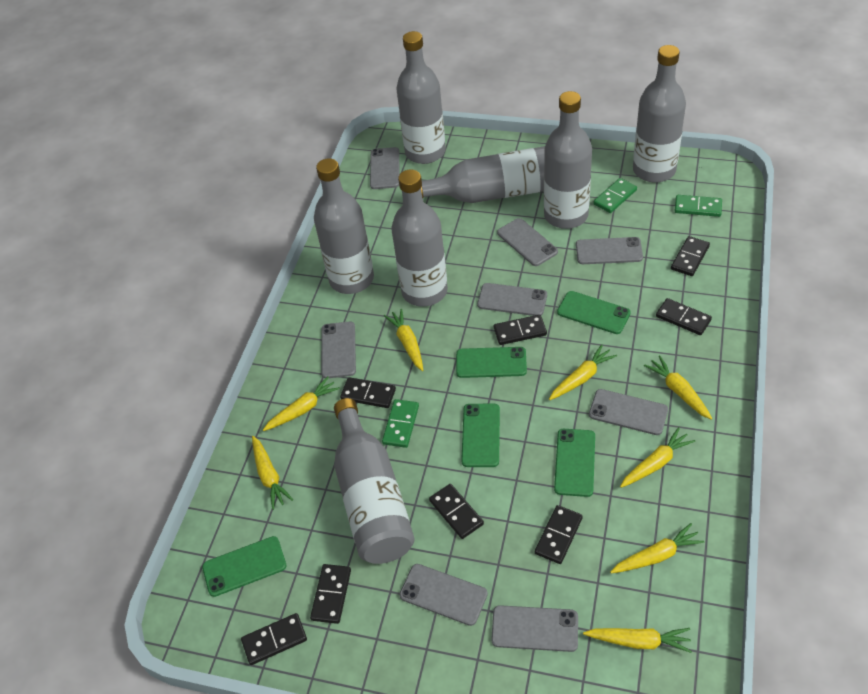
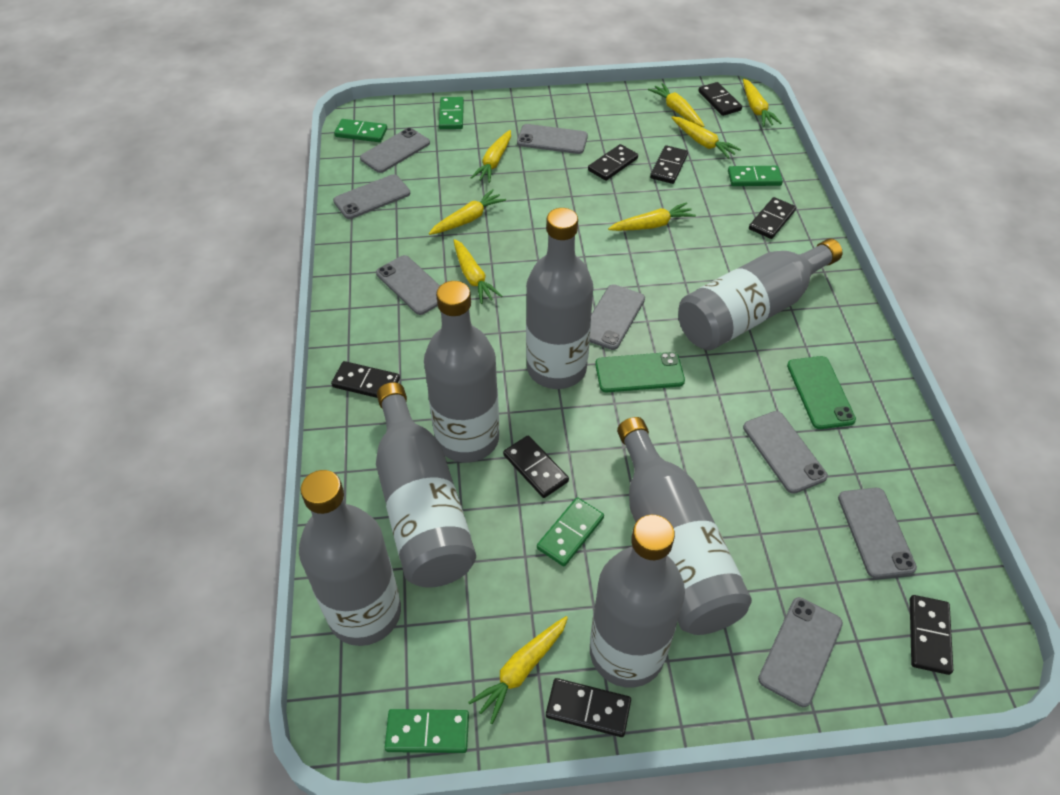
green domino: [382,399,419,448] [593,178,637,213] [675,195,722,217] = 3 -> [334,119,387,142] [385,709,469,753] [439,97,464,129] [537,497,604,566] [728,166,783,186] = 5
green phone: [202,536,286,597] [456,347,527,378] [461,404,500,467] [554,429,595,497] [557,291,631,334] = 5 -> [595,352,685,392] [787,356,856,429] = 2

